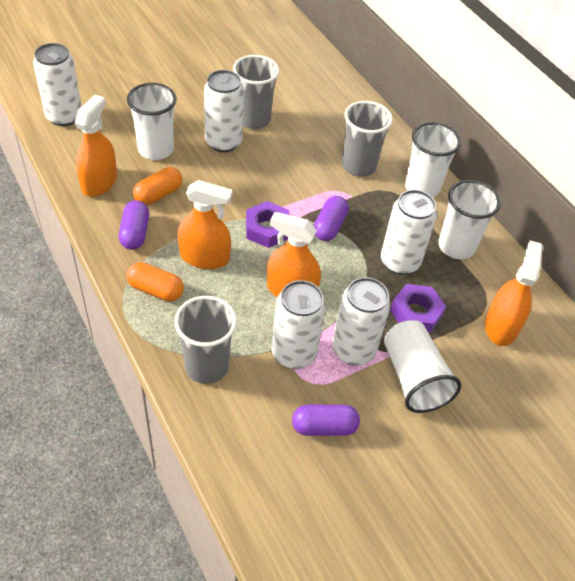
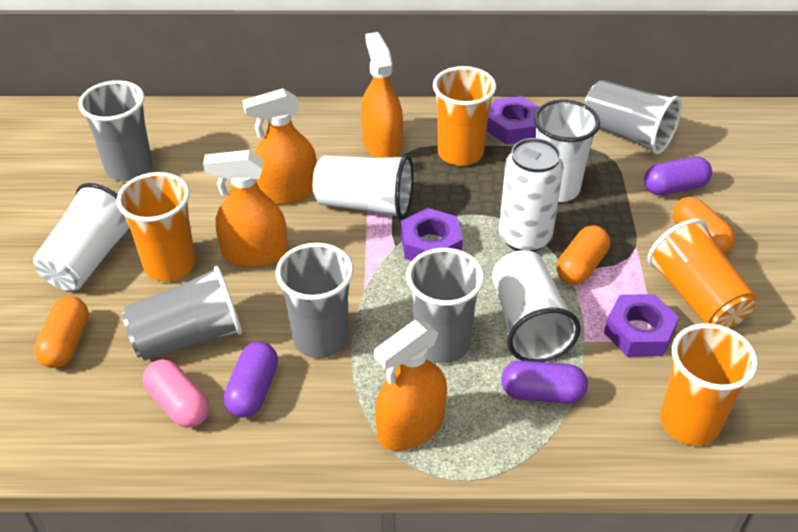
grey cup: [174,296,237,384] [233,55,279,129] [342,101,393,177] = 3 -> [78,80,153,181] [122,266,242,361] [276,243,353,358] [406,248,484,364] [584,80,682,154] = 5
orange capsule: [126,262,184,301] [133,167,182,205] = 2 -> [34,296,89,368] [557,225,610,285] [673,197,736,254] = 3
orange cup: none = 0 -> [117,172,195,281] [433,66,496,166] [647,219,757,328] [660,323,758,446] = 4
pink capsule: none = 0 -> [143,359,210,428] = 1
purple nut: [246,201,289,248] [390,284,446,333] = 2 -> [401,208,463,261] [486,96,539,145] [604,294,679,357] = 3
white can: [33,43,82,126] [204,70,244,152] [272,280,326,369] [332,277,391,365] [381,190,437,275] = 5 -> [499,138,564,252] = 1

